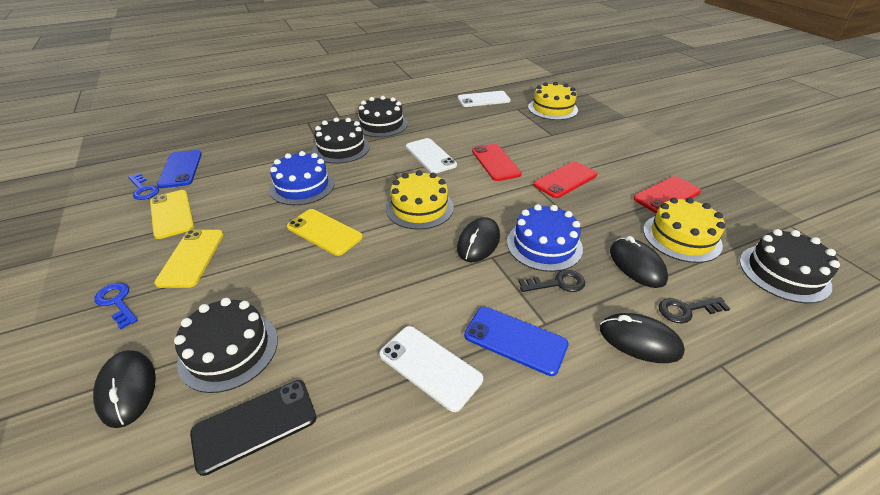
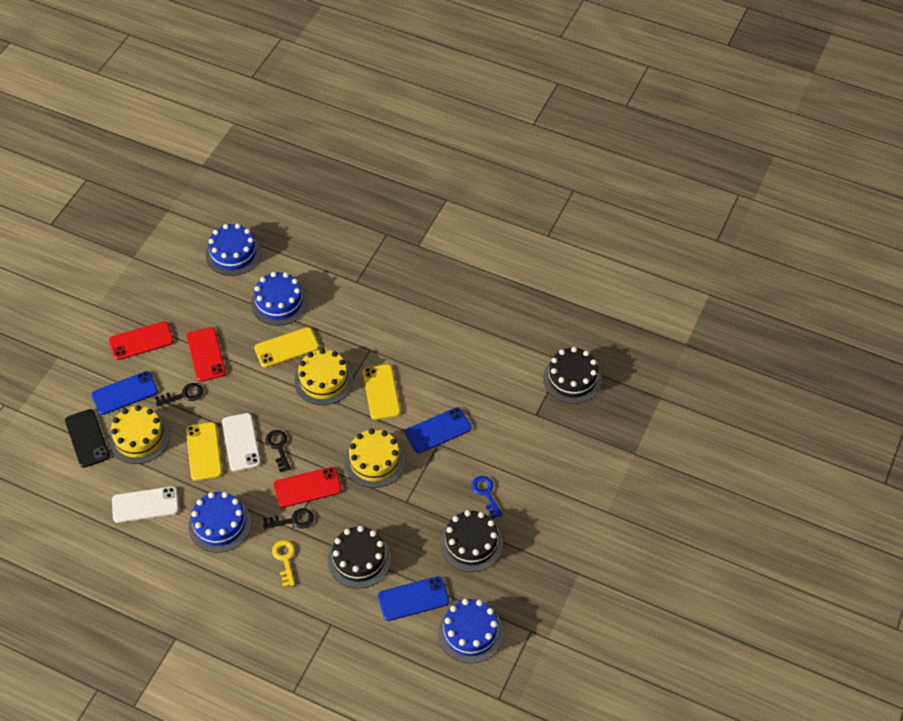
black cake: [174,298,278,393] [313,118,370,164] [358,96,408,137] [739,229,840,303] = 4 -> [328,526,391,589] [440,510,503,572] [543,347,602,404] = 3
black key: [518,270,585,292] [659,297,730,324] = 2 -> [155,383,203,407] [263,508,314,529] [265,430,291,472] = 3
black mouse: [93,350,156,428] [457,217,500,262] [600,313,685,363] [610,236,668,288] = 4 -> none = 0
blue cake: [269,151,335,205] [507,204,583,272] = 2 -> [188,492,251,553] [206,224,261,276] [251,272,308,326] [438,599,503,663] = 4
blue key: [94,283,138,330] [128,173,159,200] = 2 -> [471,476,503,519] = 1
blue phone: [157,150,202,188] [464,307,569,376] = 2 -> [91,371,158,415] [378,576,449,621] [405,407,472,453] = 3
white phone: [380,326,483,412] [406,138,457,174] [458,91,511,107] = 3 -> [112,486,179,523] [222,413,261,471] = 2
yellow key: none = 0 -> [272,540,295,587] = 1

